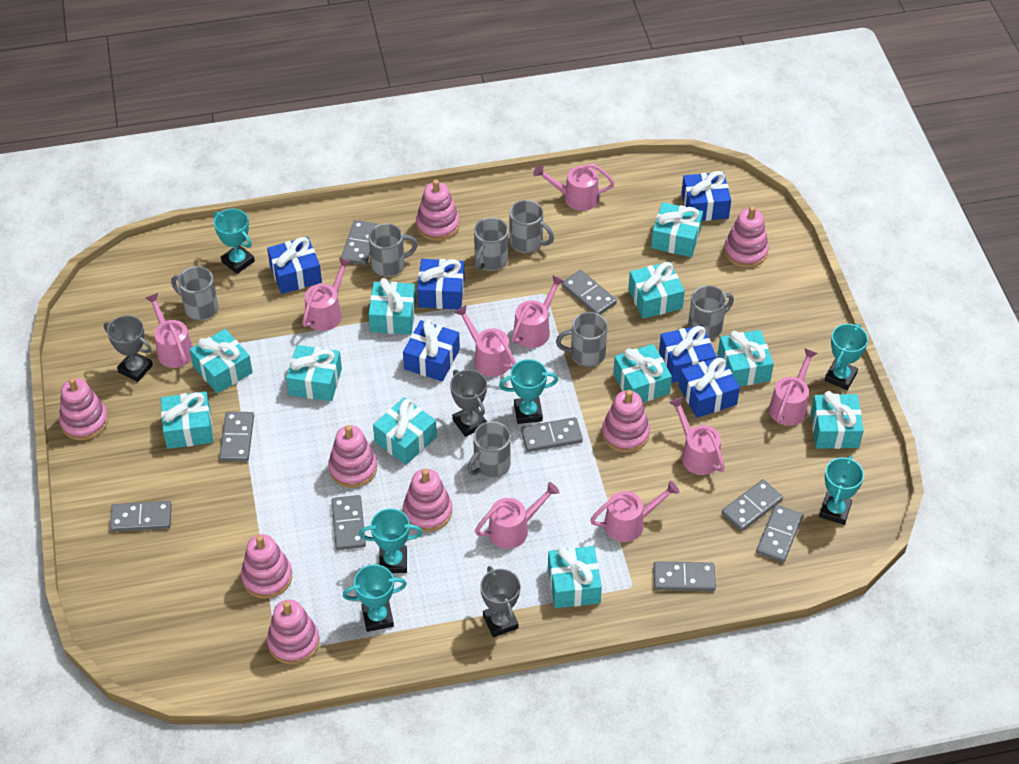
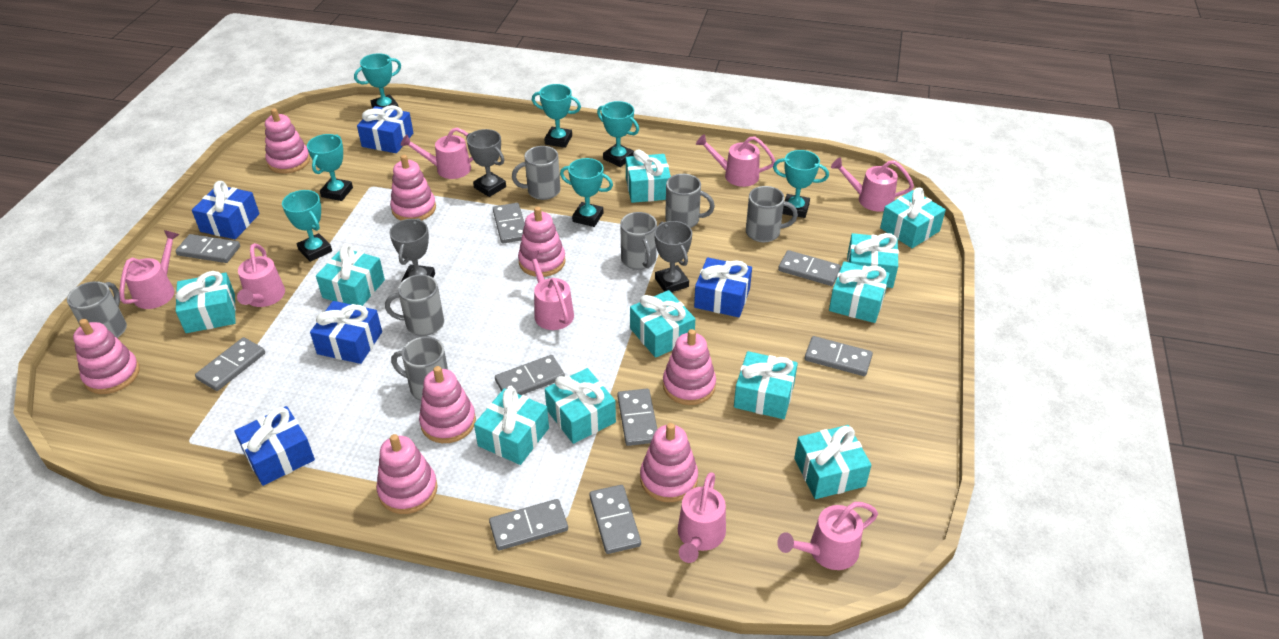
blue gift: [267,237,322,294] [403,319,460,381] [417,259,465,309] [659,325,716,383] [679,356,740,418] [681,171,731,221] = 6 -> [192,181,259,239] [234,406,315,486] [310,301,382,364] [357,105,413,153] [694,257,752,317] = 5
pink watering can: [145,293,193,368] [302,257,352,331] [454,305,516,377] [475,482,560,549] [511,275,565,348] [533,163,615,211] [590,481,679,542] [669,397,725,475] [769,348,818,426] = 9 -> [119,230,180,309] [237,243,285,307] [400,128,473,179] [525,250,574,330] [678,472,726,563] [696,134,775,187] [777,502,878,570] [831,158,914,212] = 8
turquoise trophy: [214,209,255,274] [343,564,407,632] [359,509,423,573] [499,359,558,424] [819,455,864,525] [825,324,868,390] = 6 -> [282,190,332,262] [307,134,353,201] [354,53,401,108] [532,84,581,148] [560,158,613,227] [597,101,639,167] [773,150,829,218] = 7

